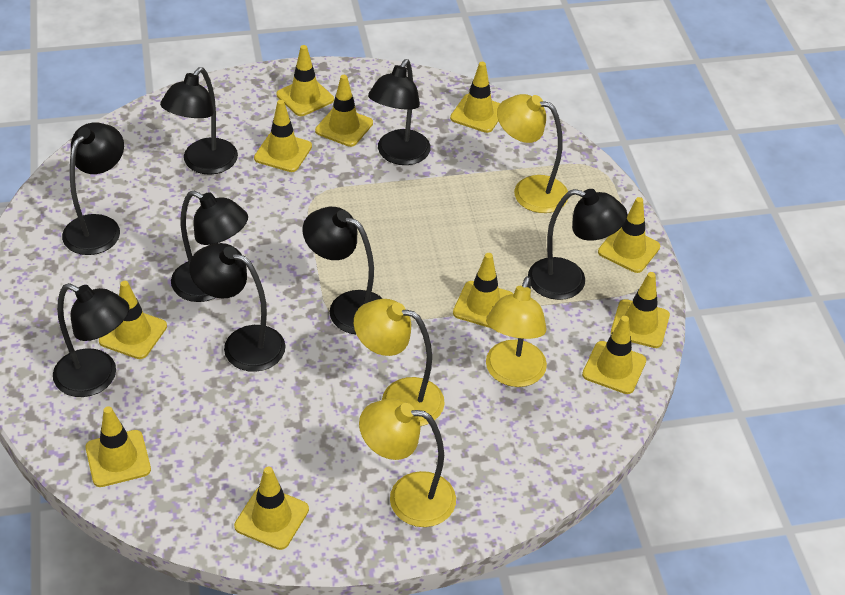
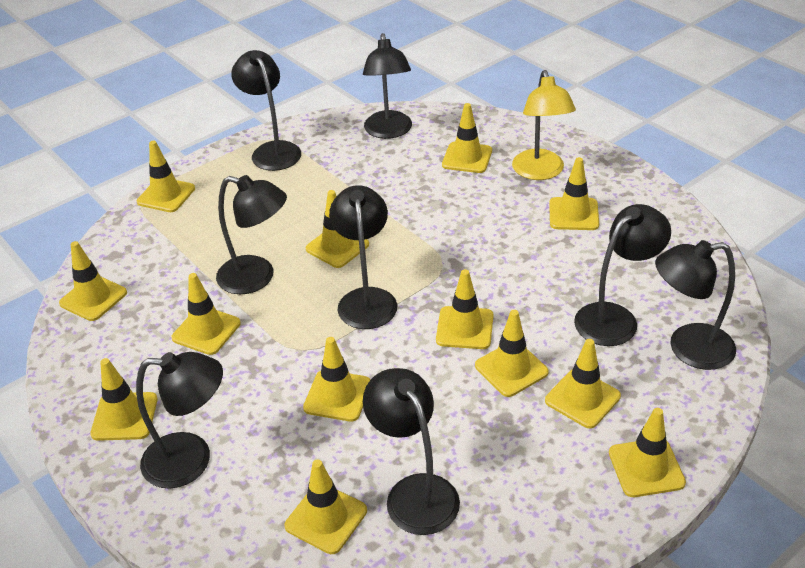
yellow lamp: [354,299,445,426] [359,399,456,527] [486,276,547,387] [497,94,568,213] = 4 -> [512,70,576,180] = 1
yellow traffic cone: [85,406,151,487] [99,281,167,359] [234,467,309,550] [254,100,312,172] [277,45,334,116] [315,75,373,147] [450,62,500,133] [453,253,513,328] [582,316,646,394] [598,197,660,273] [611,272,670,348] = 11 -> [59,241,127,321] [90,358,158,441] [137,141,195,212] [172,273,241,355] [285,459,367,554] [303,337,370,422] [306,190,369,268] [436,269,494,349] [442,103,492,173] [475,310,549,397] [545,339,621,428] [549,157,599,230] [609,408,686,497] = 13

